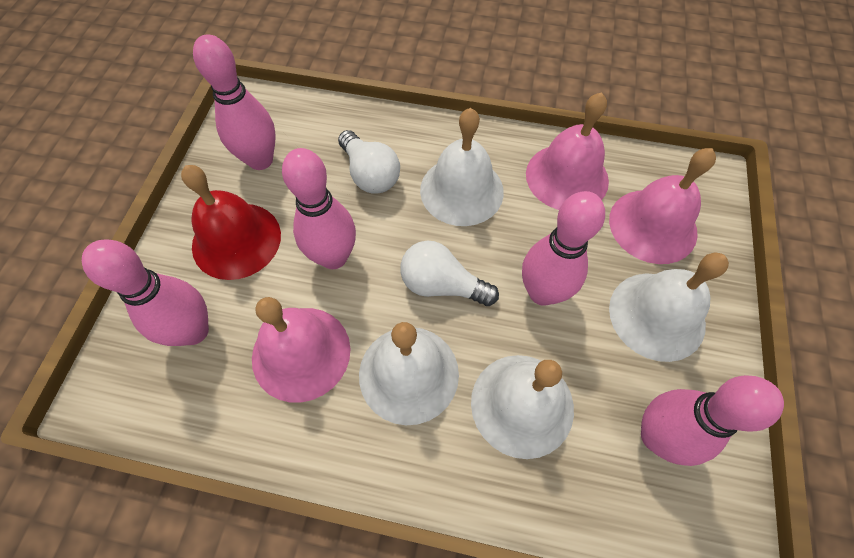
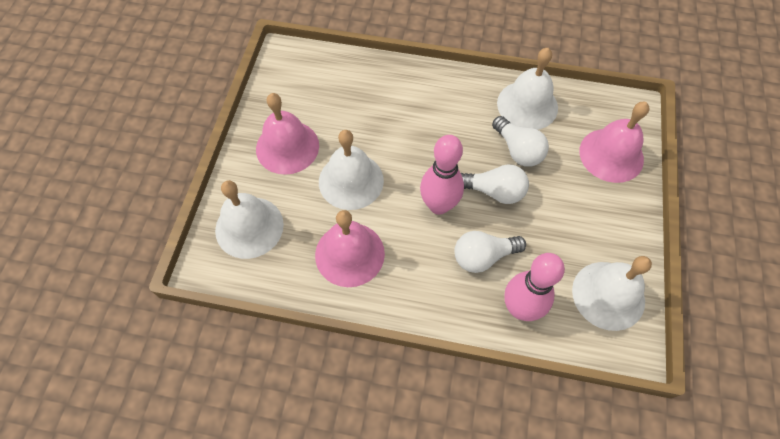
pink bowling pin: [82,240,209,346] [193,34,276,170] [282,148,356,269] [522,191,605,306] [641,375,784,466] = 5 -> [420,135,464,215] [504,253,565,321] = 2
red bell: [181,165,281,280] = 1 -> none = 0
white light bulb: [338,130,400,194] [400,241,499,306] = 2 -> [454,231,526,273] [461,164,529,204] [492,116,549,167] = 3

